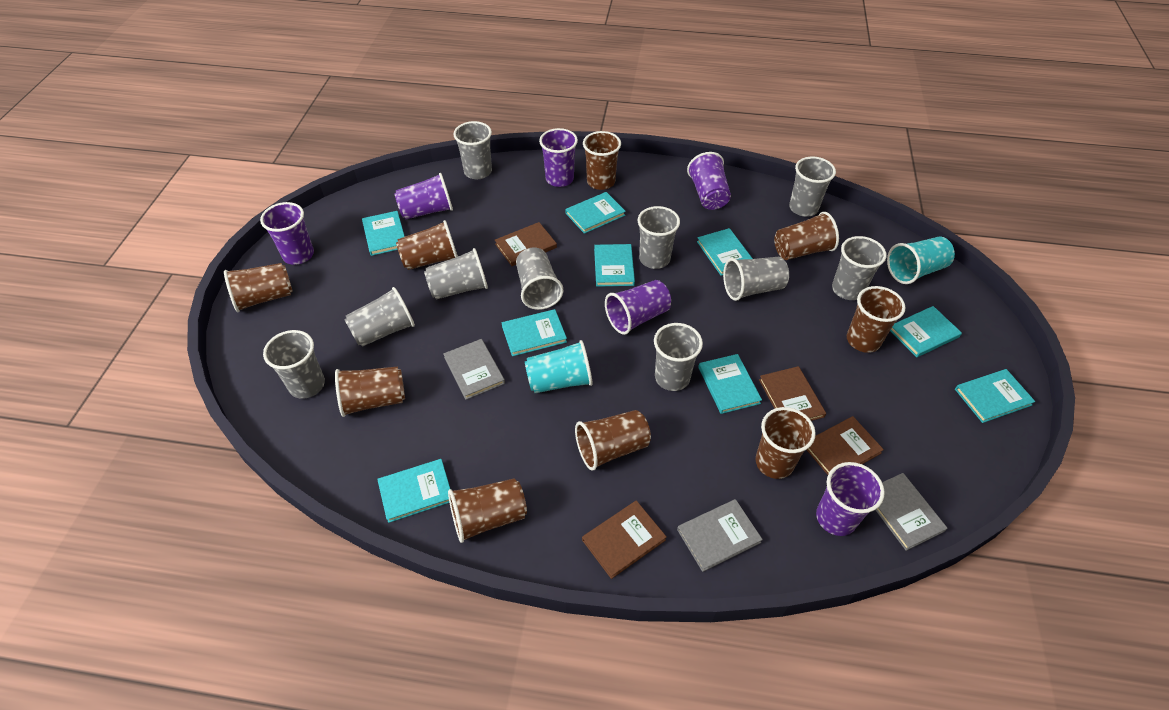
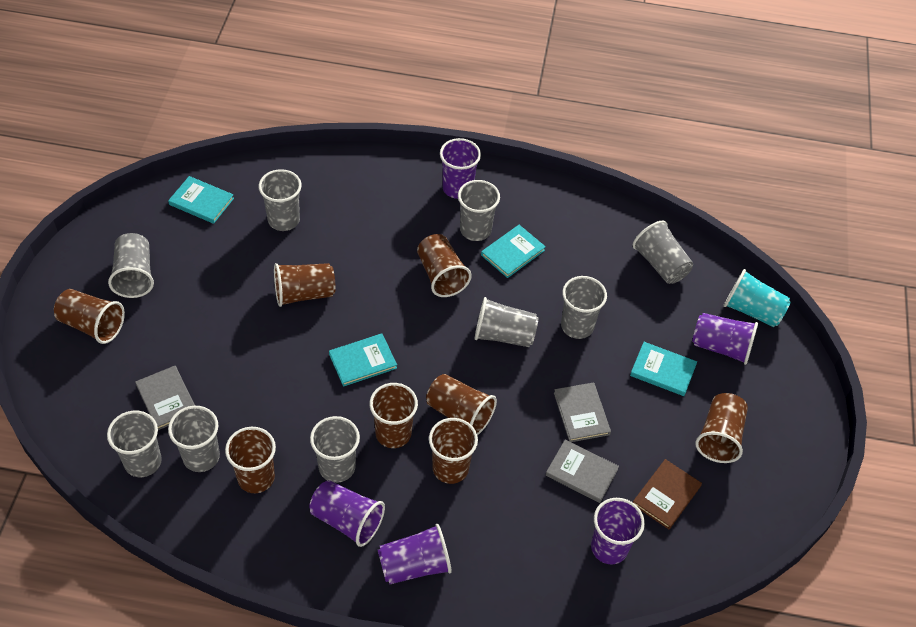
brown book: [495,222,557,266] [582,500,667,579] [759,366,826,421] [807,416,884,475] = 4 -> [633,459,702,529] = 1
brown cup: [224,263,293,312] [335,366,405,417] [396,220,458,270] [448,478,527,543] [575,410,651,471] [583,131,621,190] [756,407,816,479] [774,212,839,260] [847,286,906,353] = 9 -> [54,289,125,344] [225,427,276,493] [274,263,336,307] [370,383,418,448] [417,234,472,297] [426,374,497,435] [429,418,478,484] [695,393,748,463] = 8
grey cup: [263,330,325,399] [344,287,415,347] [424,248,488,300] [454,121,492,179] [516,248,563,310] [638,206,680,269] [654,323,703,391] [723,257,789,301] [789,156,836,217] [832,236,886,300] = 10 -> [107,411,162,477] [108,233,154,298] [168,406,220,472] [259,169,302,231] [310,416,360,483] [458,180,500,241] [475,297,538,347] [561,276,607,339] [632,221,693,284] = 9
purple cup: [260,202,314,265] [394,173,453,219] [539,128,578,187] [605,280,671,335] [687,152,731,210] [816,462,885,536] = 6 -> [310,480,385,547] [378,524,452,584] [440,138,481,199] [591,498,645,564] [692,313,758,365] = 5
turquoise book: [362,211,405,256] [377,459,450,523] [502,309,567,356] [565,192,626,234] [594,244,635,287] [697,228,753,276] [698,354,762,414] [890,306,962,357] [955,369,1035,423] = 9 -> [168,176,234,224] [329,333,397,387] [481,225,546,278] [630,342,697,396] = 4
turquoise cup: [525,340,593,393] [887,237,955,284] = 2 -> [723,269,791,327] = 1

